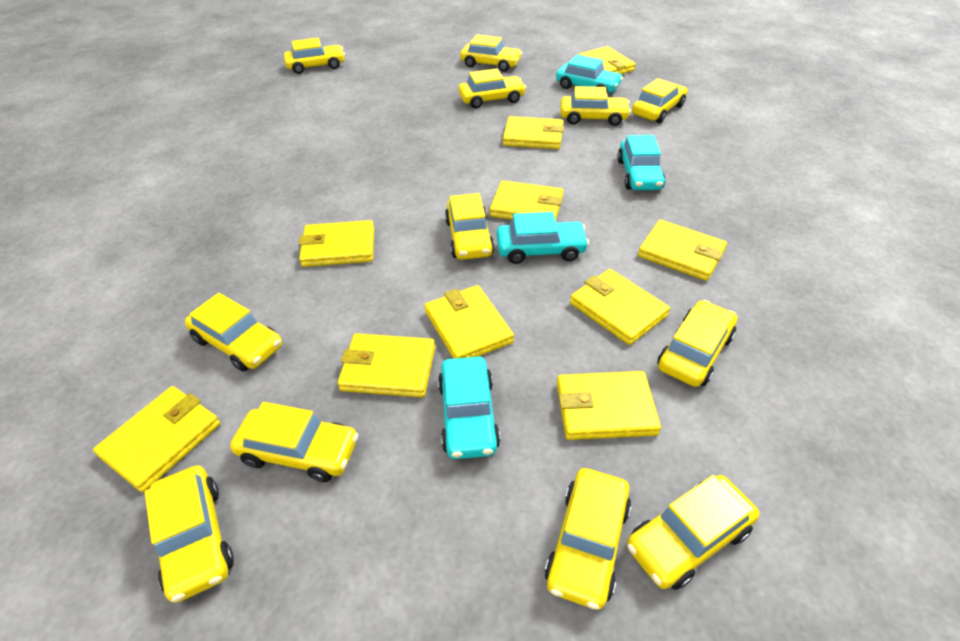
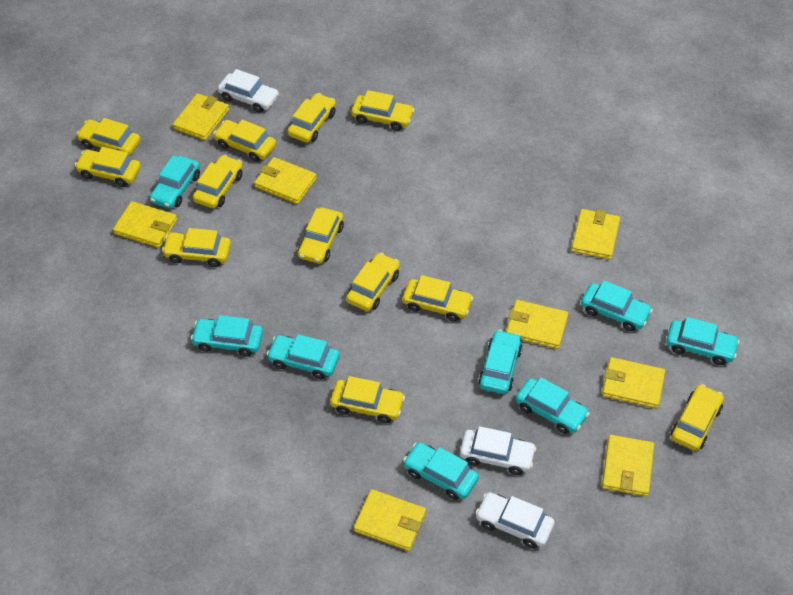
turquoise car: [438,357,500,459] [497,212,589,264] [556,55,623,93] [617,135,666,190] = 4 -> [150,156,200,209] [191,315,263,357] [267,334,340,379] [403,442,479,500] [479,330,523,394] [516,377,590,434] [581,280,653,331] [666,317,740,365] = 8
white car: none = 0 -> [218,69,279,113] [460,426,536,475] [475,492,555,548] = 3
yellow wallet: [93,386,220,492] [299,220,374,267] [337,333,435,397] [424,285,514,359] [490,181,563,221] [503,116,564,149] [557,371,661,440] [570,269,670,345] [578,46,636,74] [638,220,727,281] = 10 -> [113,201,177,248] [173,93,229,140] [254,157,317,204] [354,489,426,551] [506,300,569,349] [571,209,620,259] [602,357,665,409] [602,435,654,496] = 8

